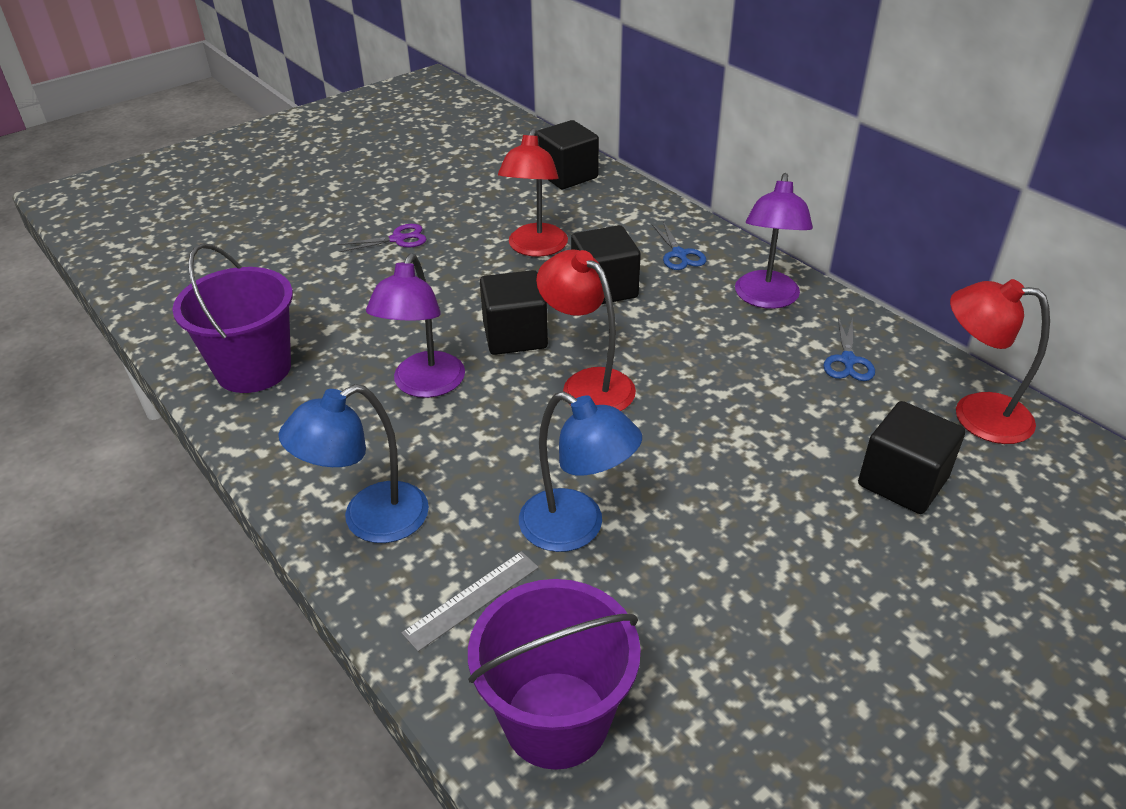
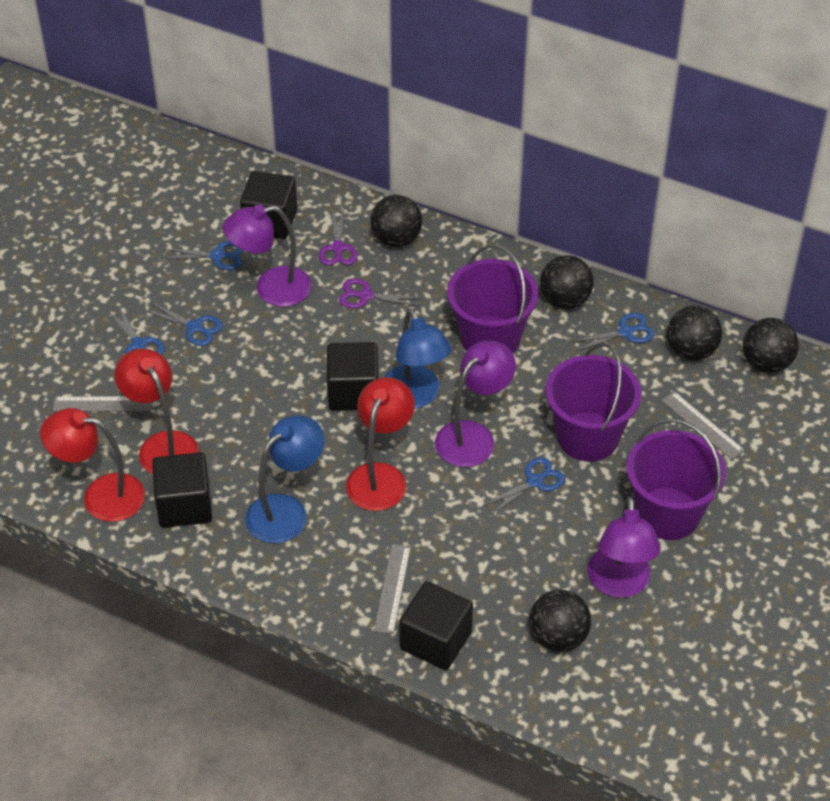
black ball: none = 0 -> [370,195,422,247] [529,590,591,652] [540,255,594,309] [667,306,722,361] [743,318,799,373] = 5
blue scissors: [652,222,706,270] [823,317,875,381] = 2 -> [108,305,165,355] [144,302,223,346] [164,241,243,270] [483,457,565,515] [572,313,654,351] = 5
grey ruler: [401,551,539,652] = 1 -> [53,396,151,411] [374,544,411,634] [661,391,744,460] = 3
purple bucket: [173,243,293,393] [468,579,641,770] = 2 -> [447,244,538,353] [546,343,641,461] [627,418,726,540] = 3
purple lamp: [366,253,465,398] [735,173,813,309] = 2 -> [223,204,312,307] [435,341,516,467] [588,497,661,598] = 3
purple scissors: [338,224,427,252] = 1 -> [319,208,358,266] [339,278,422,308] = 2

